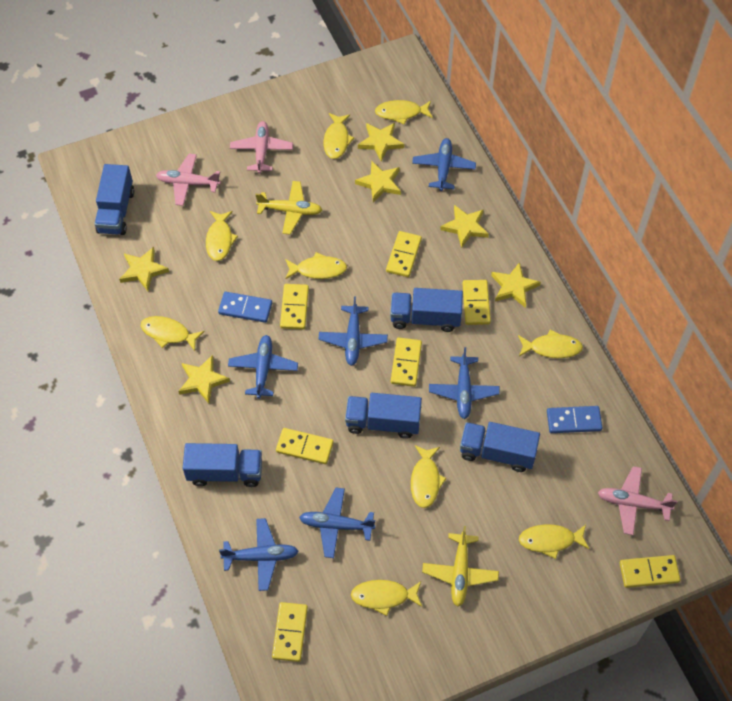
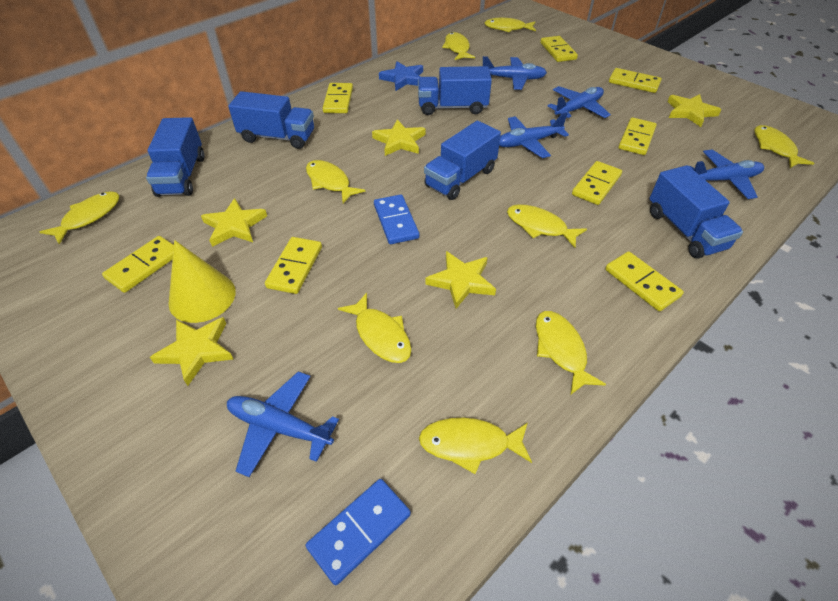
blue plane: [219,518,299,591] [228,335,298,399] [299,488,375,558] [318,296,388,366] [412,138,476,191] [429,347,500,419] = 6 -> [227,371,339,477] [483,56,547,90] [499,112,569,158] [548,86,611,118] [689,150,764,199] = 5
blue star: none = 0 -> [379,61,423,91] = 1
pink plane: [156,154,221,206] [230,121,293,174] [598,466,678,535] = 3 -> none = 0
yellow cone: none = 0 -> [169,240,236,323] = 1
yellow domino: [272,602,308,662] [276,428,334,464] [280,284,309,330] [386,231,422,277] [391,338,422,387] [463,280,491,325] [620,555,680,588] = 7 -> [102,236,174,293] [265,237,322,294] [323,83,353,113] [540,36,578,62] [572,161,622,205] [605,251,684,311] [609,68,662,93] [619,117,657,155] = 8
yellow plane: [255,181,322,235] [422,526,499,607] = 2 -> none = 0
yellow star: [119,247,169,291] [178,355,230,404] [355,161,401,202] [358,123,404,162] [440,205,489,248] [491,262,541,308] = 6 -> [150,317,233,386] [201,198,267,247] [372,119,426,156] [425,251,496,309] [668,94,721,127] = 5

